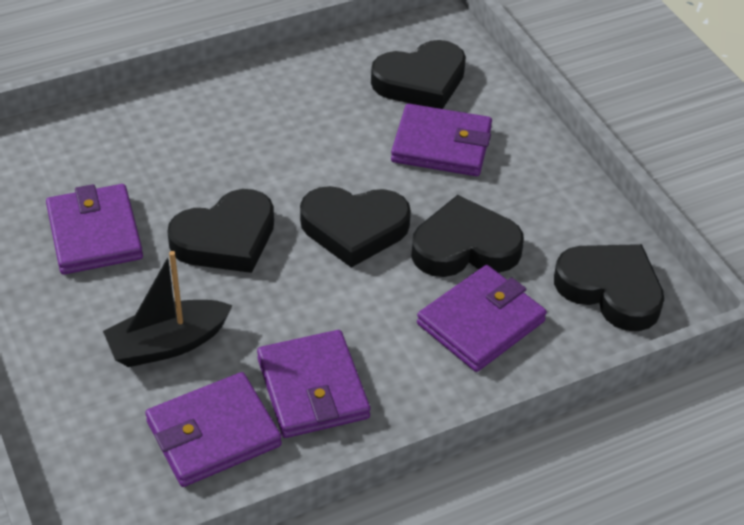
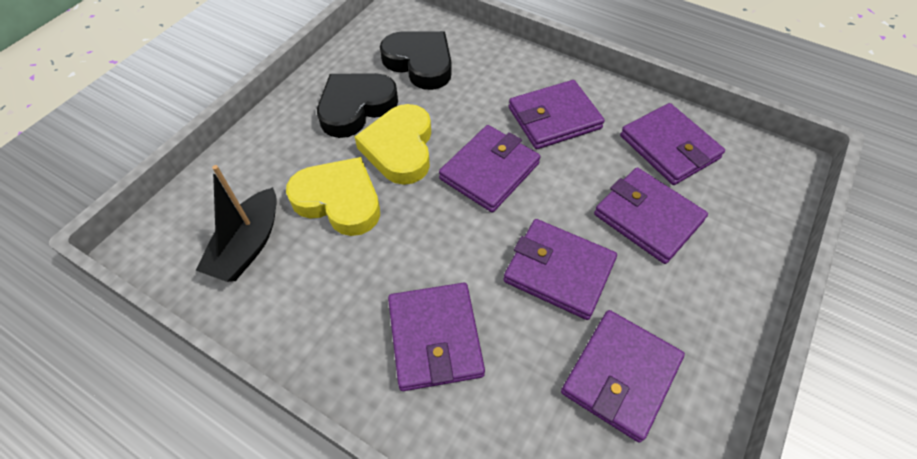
black heart: [167,189,274,273] [300,186,411,268] [371,40,466,109] [411,195,524,277] [554,244,664,331] = 5 -> [317,73,398,138] [380,31,452,90] = 2
purple wallet: [46,184,143,275] [145,372,282,487] [257,330,370,438] [391,104,492,176] [417,265,547,372] = 5 -> [388,283,485,391] [439,125,541,212] [504,219,617,320] [509,80,605,149] [561,310,685,443] [594,168,708,264] [620,103,725,185] = 7
yellow heart: none = 0 -> [286,157,380,236] [355,104,431,185] = 2

